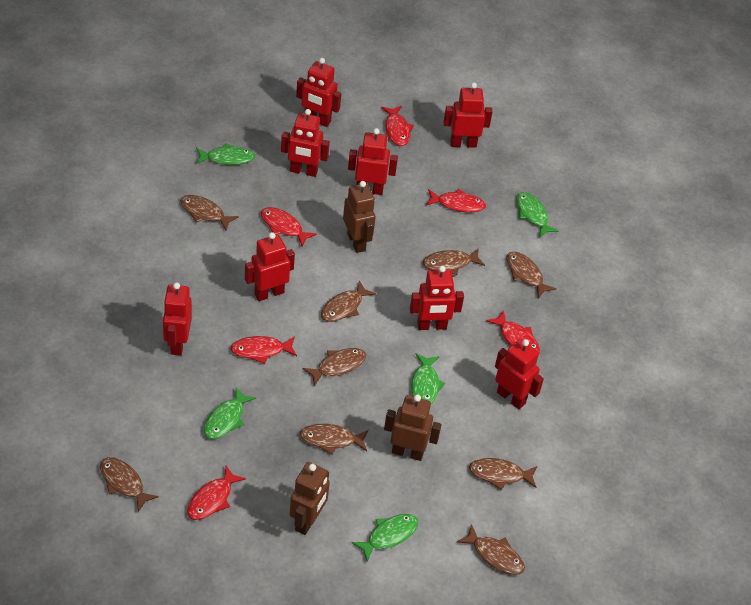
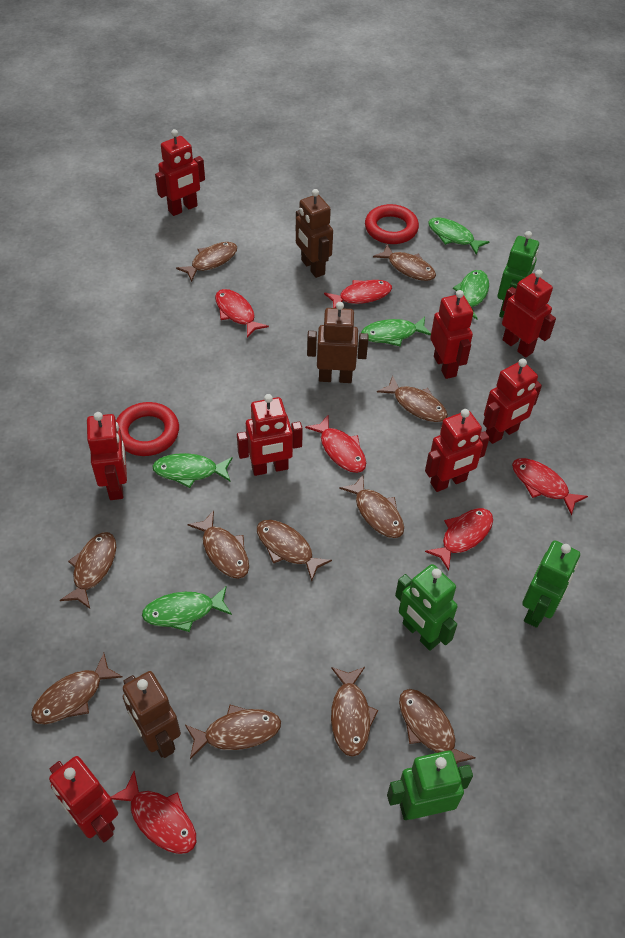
brown fish: [100,457,159,512] [180,195,239,230] [300,424,369,454] [302,348,366,387] [321,280,376,322] [423,248,485,275] [457,524,525,575] [469,458,537,490] [506,252,556,298] = 9 -> [31,653,123,724] [60,532,116,609] [176,242,237,282] [185,705,281,759] [187,511,249,579] [257,520,332,581] [331,667,378,757] [339,475,404,538] [373,244,436,281] [377,376,448,422] [399,689,476,764] = 11
green robot: none = 0 -> [387,750,473,820] [395,564,458,651] [498,231,539,318] [522,541,580,628] = 4
red ring: none = 0 -> [116,402,179,456] [365,204,419,244] = 2

